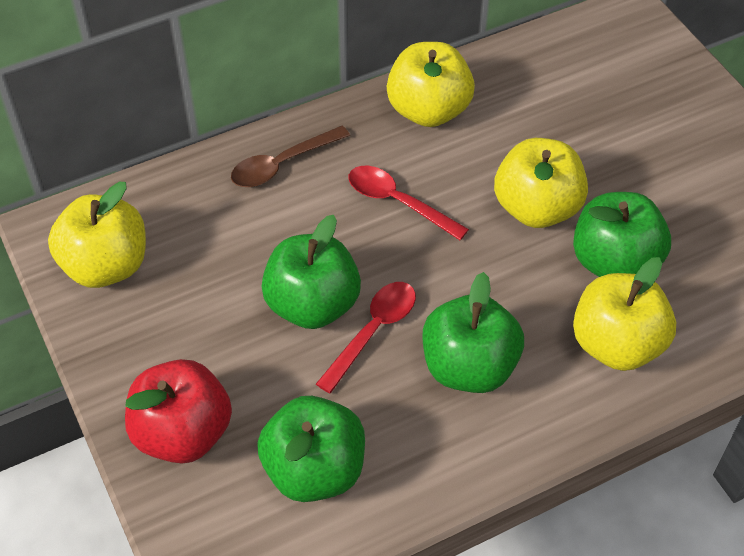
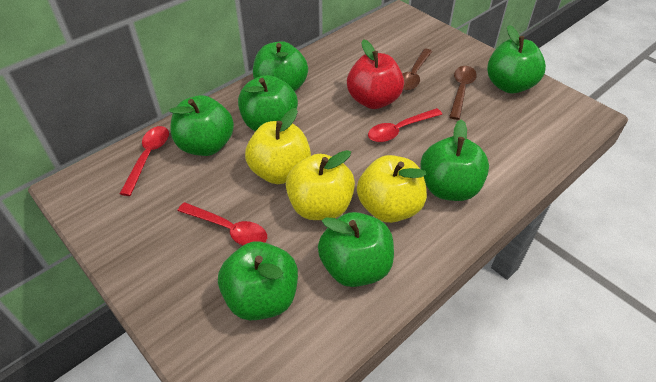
brown spoon: [231,126,350,187] = 1 -> [402,49,432,91] [449,66,477,120] = 2
green apple: [257,396,365,502] [261,215,361,329] [423,272,524,393] [573,192,671,277] = 4 -> [169,95,234,156] [218,241,298,321] [238,75,298,131] [253,41,308,91] [318,212,394,287] [420,119,489,201] [487,25,546,94] = 7
red spoon: [316,282,416,394] [349,166,469,240] = 2 -> [120,126,169,196] [177,202,267,245] [368,108,442,142] = 3
yellow apple: [48,182,146,288] [387,42,475,127] [494,138,588,228] [573,257,676,371] = 4 -> [245,108,311,184] [286,150,355,220] [357,155,427,223] = 3

